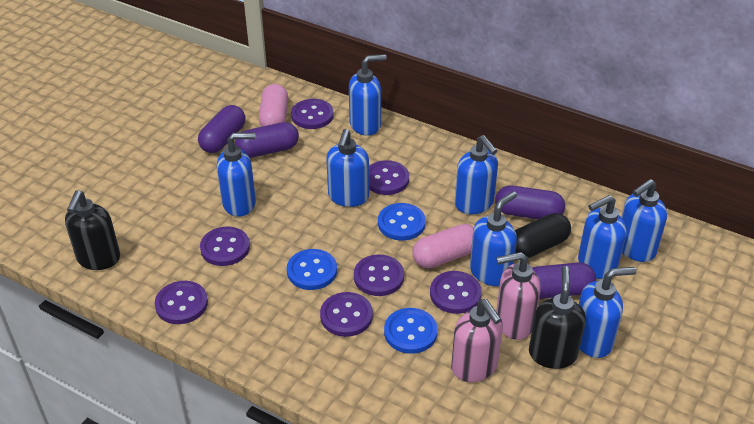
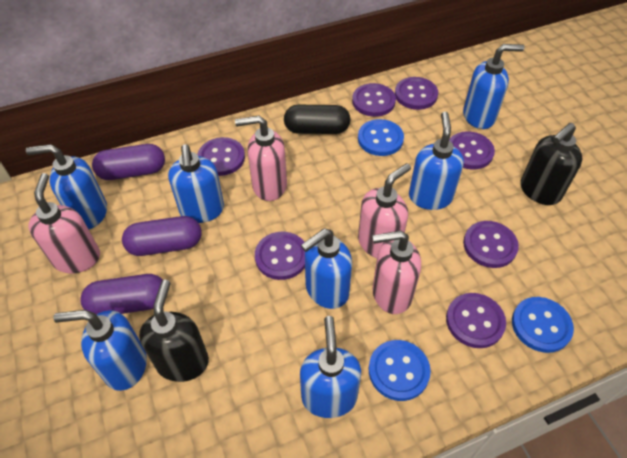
blue soap dispenser: [217,132,256,217] [326,129,369,207] [349,54,387,136] [455,135,498,214] [470,191,517,286] [578,195,626,280] [579,267,637,358] [622,179,667,262] = 8 -> [26,144,107,229] [54,310,147,391] [168,144,224,223] [300,316,361,418] [301,229,352,309] [409,111,464,210] [463,44,525,129] = 7
pink capsule: [259,84,288,127] [412,224,474,268] = 2 -> none = 0
pink soap dispenser: [451,299,503,382] [496,252,540,340] = 2 -> [28,173,100,273] [235,115,287,201] [358,163,411,258] [372,230,421,314] = 4
purple capsule: [198,105,246,153] [235,122,299,158] [495,186,565,219] [532,262,596,299] = 4 -> [80,274,163,315] [92,144,165,180] [122,216,202,256] = 3

